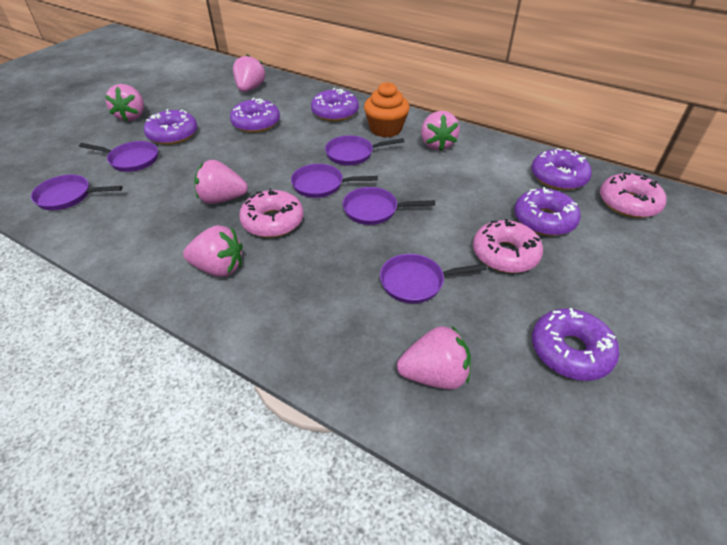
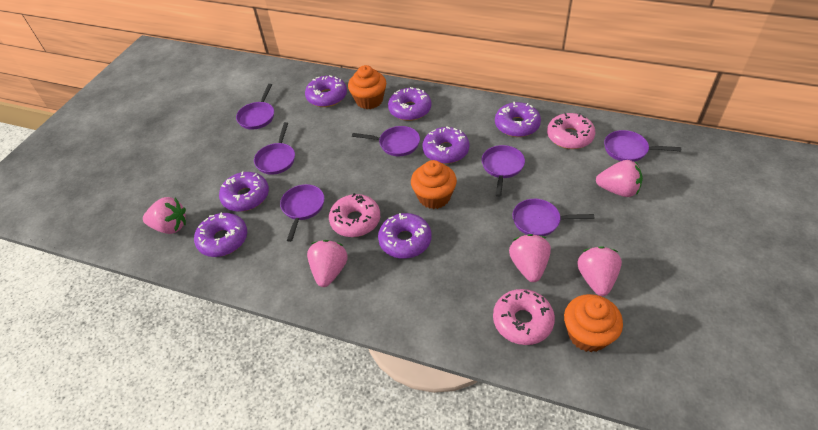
orange cupcake: [364,82,410,137] = 1 -> [348,65,386,109] [411,160,457,209] [564,294,623,352] = 3
pink strawberry: [105,84,144,122] [183,225,243,277] [194,160,248,204] [233,54,265,92] [397,326,471,390] [421,111,460,151] = 6 -> [143,197,186,234] [307,240,348,287] [509,234,551,282] [577,247,622,296] [596,160,643,197] = 5
purple donut: [144,109,197,145] [230,98,280,133] [311,88,359,121] [514,187,581,236] [532,148,592,190] [532,308,619,381] = 6 -> [194,212,247,257] [219,172,269,212] [305,75,347,107] [378,213,431,259] [388,87,432,121] [422,127,470,164] [495,102,541,137] = 7
purple pan: [31,174,123,210] [79,141,158,172] [291,164,378,198] [325,135,404,165] [343,187,435,225] [380,254,487,304] = 6 -> [236,84,274,130] [254,122,295,175] [280,184,325,242] [352,126,420,156] [482,145,525,197] [512,199,594,236] [604,130,681,162] = 7

